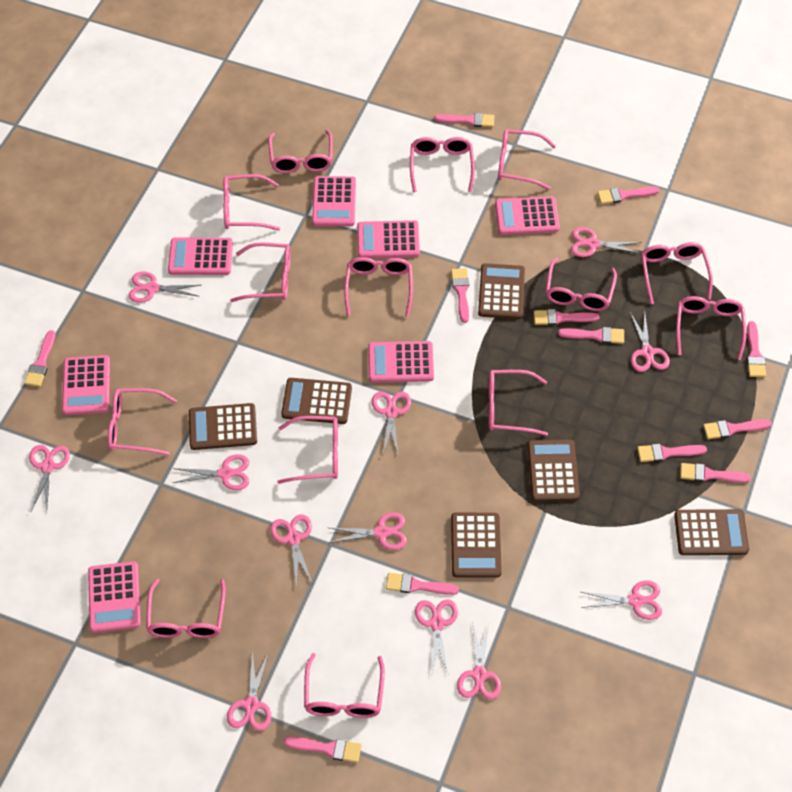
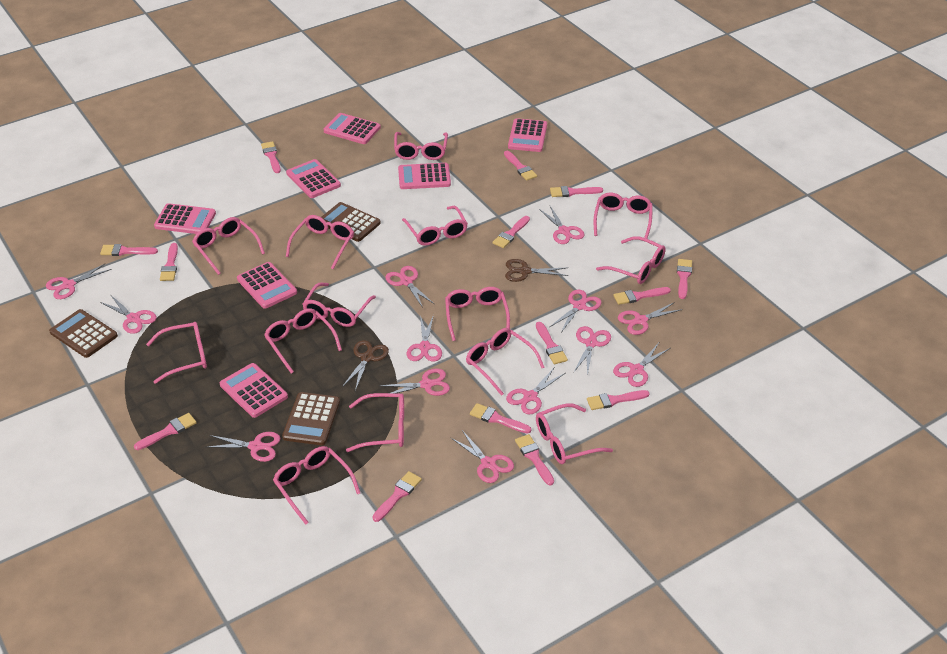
brown calculator: [189,403,257,450] [281,378,352,424] [451,513,502,578] [478,263,525,319] [527,439,580,502] [674,509,749,555] = 6 -> [49,309,118,358] [282,392,340,445] [321,202,381,242] = 3
brown scissors: none = 0 -> [342,340,389,391] [505,259,568,282] = 2
pink brush: [24,330,55,387] [284,737,362,763] [386,573,459,595] [434,113,494,127] [451,268,469,323] [534,309,599,325] [558,327,624,344] [597,186,659,204] [637,444,707,462] [680,463,751,483] [703,419,772,439] [747,321,766,377] = 12 -> [100,244,158,256] [134,413,197,450] [160,243,178,281] [261,141,281,173] [373,471,422,522] [470,403,531,434] [493,216,530,248] [504,151,537,181] [515,434,554,486] [536,322,568,364] [550,186,603,197] [587,390,649,410] [613,287,671,305] [677,259,692,299] = 14
pink scissors: [29,445,70,512] [129,271,201,303] [173,454,249,490] [227,652,272,731] [270,514,312,587] [328,512,407,550] [372,392,411,454] [415,600,458,676] [457,621,501,699] [571,227,642,257] [581,580,662,620] [630,312,670,372] = 12 -> [46,263,112,299] [100,295,156,334] [208,432,281,462] [379,368,450,396] [385,266,434,308] [407,315,442,362] [450,430,514,483] [506,368,565,414] [539,206,585,244] [550,289,602,332] [574,326,611,376] [613,343,670,387] [618,302,683,335] = 13

